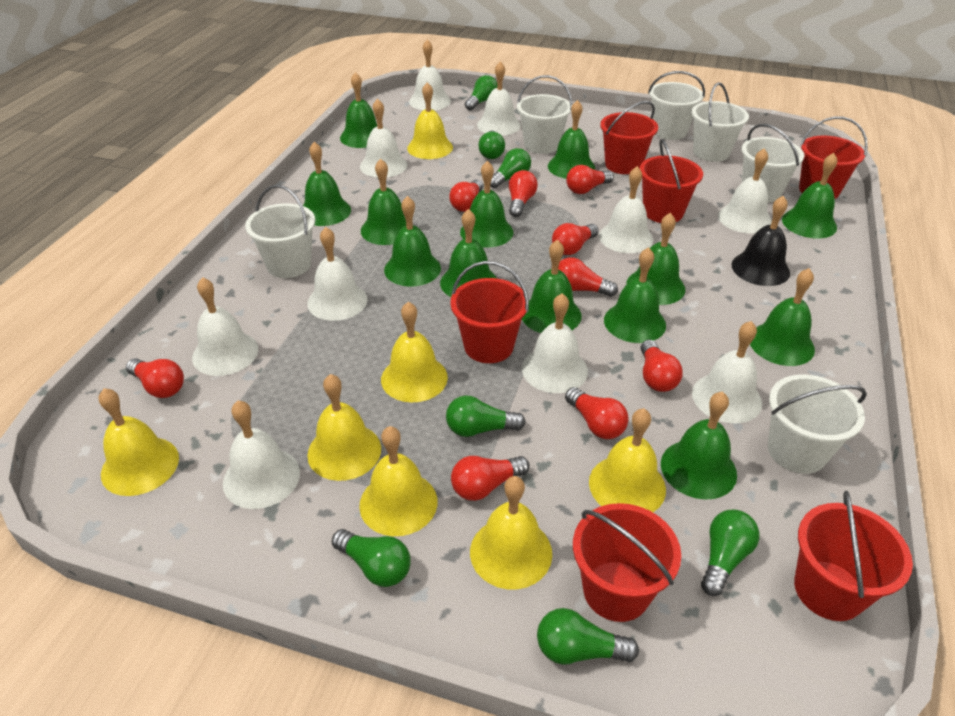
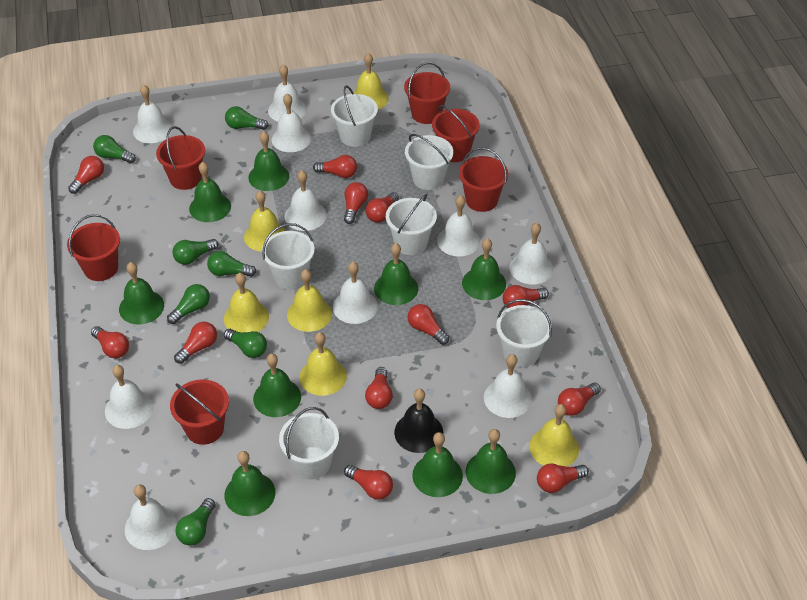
green bell: [303,142,351,226] [340,72,377,148] [361,159,406,245] [384,196,441,287] [440,209,497,297] [460,161,513,247] [522,240,582,333] [548,100,595,179] [604,247,666,343] [626,213,685,305] [661,391,737,499] [750,268,815,366] [782,153,837,238] = 13 -> [119,262,164,324] [189,162,231,222] [224,451,276,516] [248,131,289,191] [253,353,301,417] [374,243,418,305] [412,432,463,497] [462,238,506,300] [465,429,516,494] = 9
red light bulb: [126,358,184,398] [449,180,483,212] [451,456,530,501] [509,170,538,217] [552,223,599,255] [558,257,618,297] [565,387,629,439] [566,165,614,194] [641,340,683,392] = 9 -> [68,156,104,194] [91,326,129,359] [174,322,217,364] [313,155,357,178] [344,182,368,224] [344,465,393,500] [365,367,393,409] [366,192,399,223] [407,304,449,345] [503,285,549,308] [537,463,589,493] [558,383,601,416] = 12
yellow bell: [99,388,179,496] [307,374,381,481] [359,426,438,536] [381,302,448,402] [407,82,453,159] [470,476,552,589] [589,408,666,512] = 7 -> [224,273,269,332] [244,191,286,252] [287,269,332,332] [300,332,347,396] [353,53,389,109] [530,404,579,467] = 6

